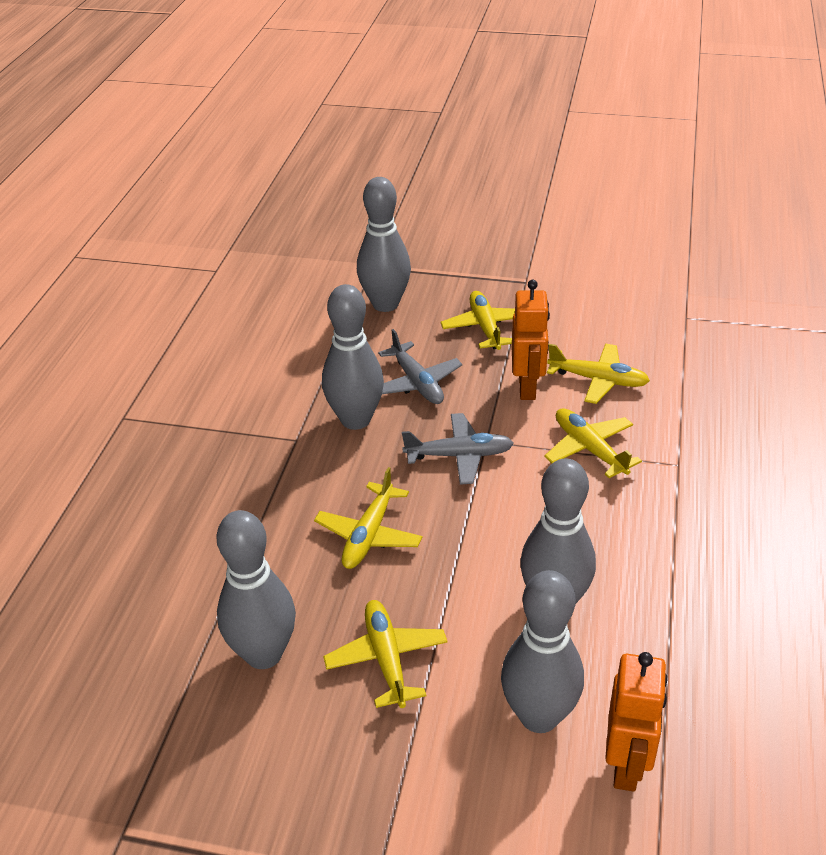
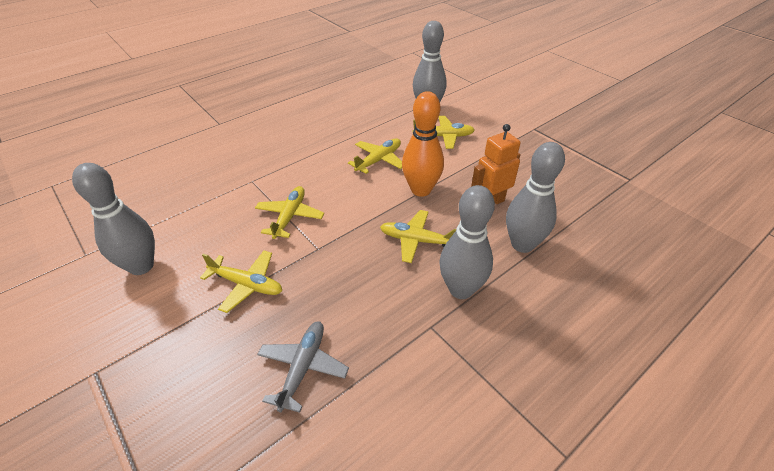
grey bowling pin: [217,510,296,669] [322,284,384,430] [357,177,411,312] [501,570,584,733] [520,458,596,603] = 5 -> [72,163,155,275] [413,21,447,102] [439,185,495,299] [506,142,565,253] = 4
grey plane: [378,329,462,404] [402,413,514,485] = 2 -> [257,321,349,413] = 1
orange bowling pin: none = 0 -> [402,91,444,197] = 1
orange robot: [512,280,550,400] [605,652,668,792] = 2 -> [471,124,521,204] = 1

